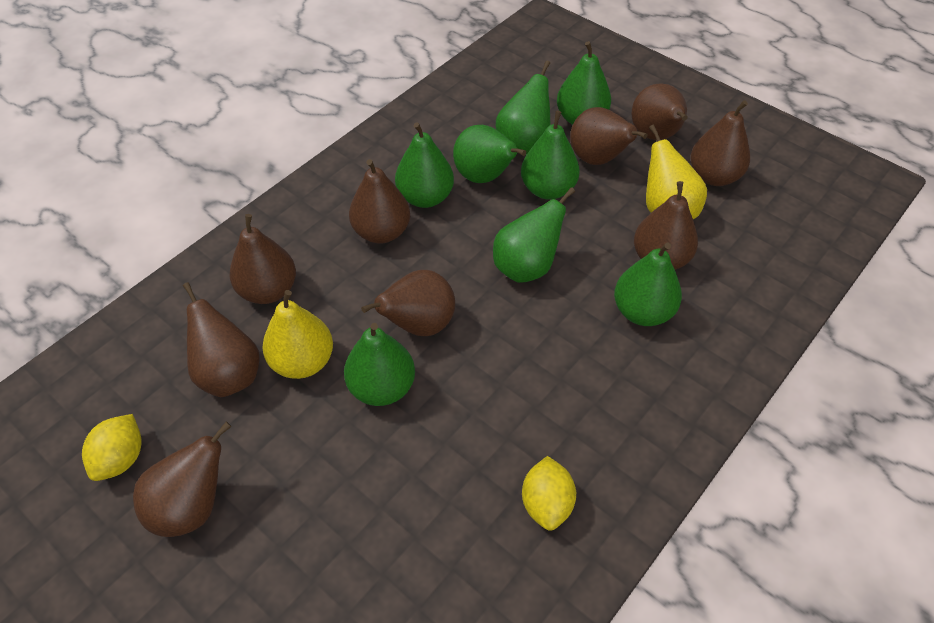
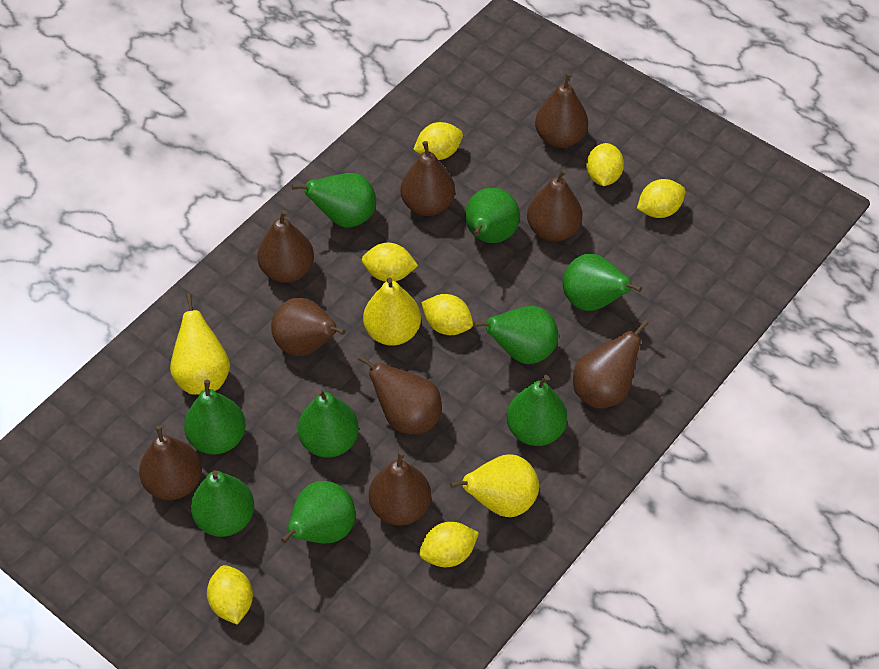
green pear: [344,323,415,406] [395,122,454,208] [453,125,526,183] [493,187,575,283] [496,60,550,155] [521,111,580,200] [557,41,611,125] [614,243,682,326] = 8 -> [184,380,246,454] [191,470,254,537] [281,481,355,544] [292,173,376,228] [298,389,359,458] [465,188,520,243] [473,306,558,364] [507,375,567,446] [562,254,642,311] = 9
yellow lemon: [82,414,142,481] [522,456,576,531] = 2 -> [207,565,253,624] [362,243,418,282] [413,122,463,160] [419,522,479,567] [421,294,473,335] [586,143,624,186] [637,179,685,218] = 7
yellow pear: [262,290,333,379] [646,125,707,219] = 2 -> [170,294,230,395] [363,277,421,346] [450,454,539,517] = 3

